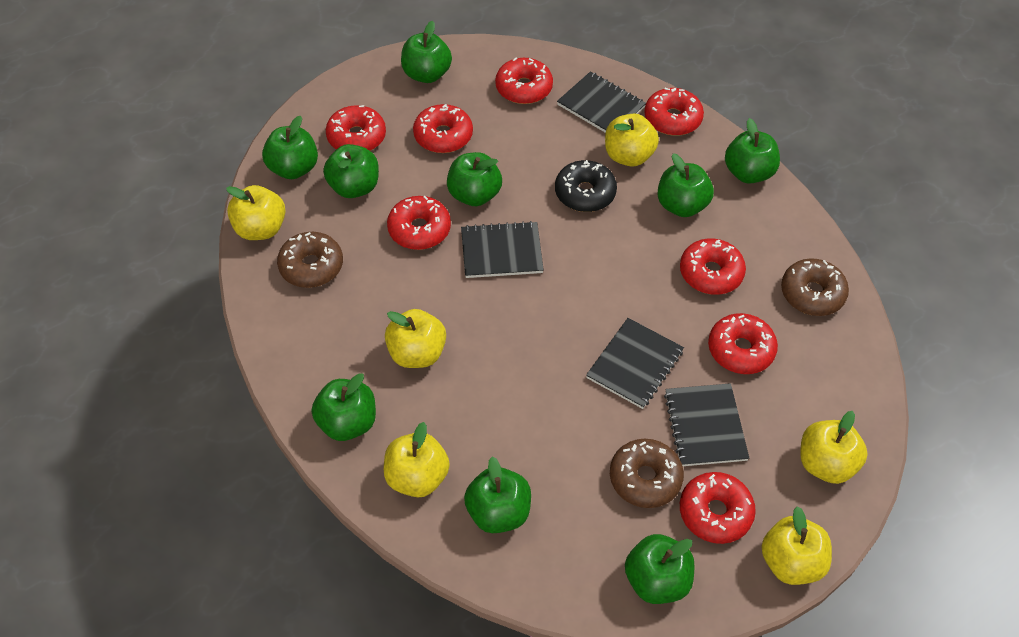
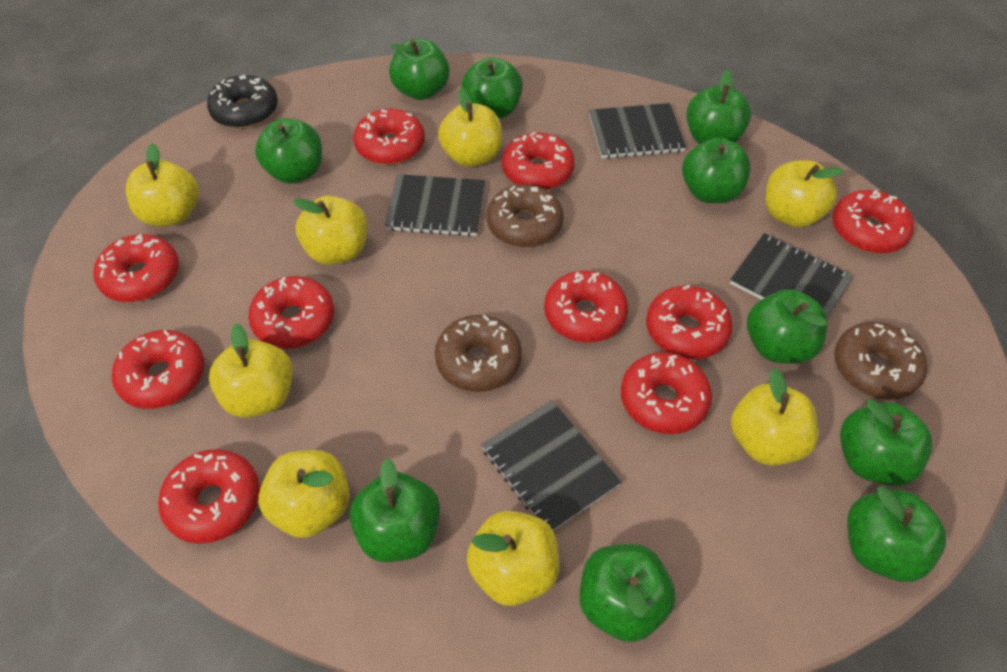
green apple: [262,116,318,179] [312,373,376,441] [323,144,379,198] [401,21,452,83] [447,152,502,206] [464,457,531,533] [625,534,694,604] [657,153,714,217] [725,118,780,184] = 9 -> [255,118,322,183] [350,459,440,562] [389,39,450,100] [462,57,523,119] [579,544,676,642] [682,137,751,203] [686,70,751,144] [747,289,828,364] [840,399,933,486] [847,486,946,582] = 10
red donut: [326,105,386,151] [387,196,451,250] [413,104,473,153] [495,57,553,104] [644,88,704,136] [680,238,746,295] [680,472,756,544] [708,313,778,374] = 8 -> [94,234,179,302] [112,330,204,409] [158,449,260,544] [248,276,334,349] [353,109,425,165] [502,132,575,190] [544,270,628,343] [621,352,712,434] [646,285,733,359] [832,190,914,254] = 10
yellow apple: [226,185,286,240] [384,422,450,497] [385,309,446,368] [605,113,659,166] [761,506,832,585] [800,411,868,484] = 6 -> [126,143,199,226] [209,324,293,418] [258,450,350,538] [293,196,367,265] [438,88,502,167] [467,511,560,606] [731,368,818,466] [765,160,844,228] = 8

